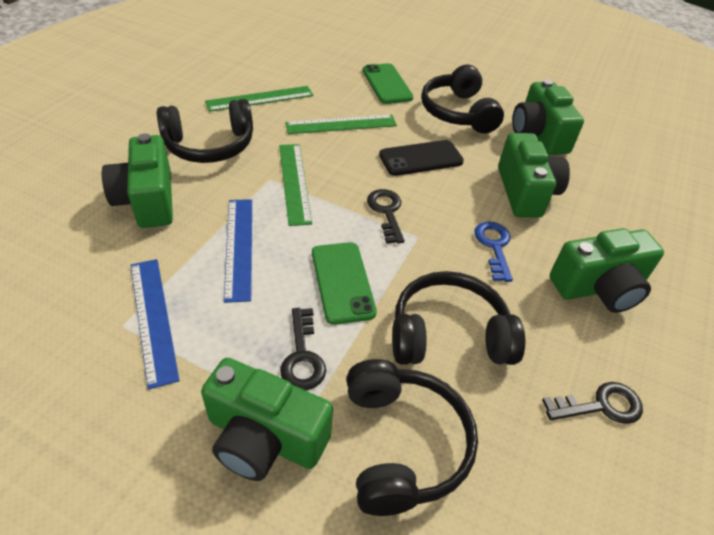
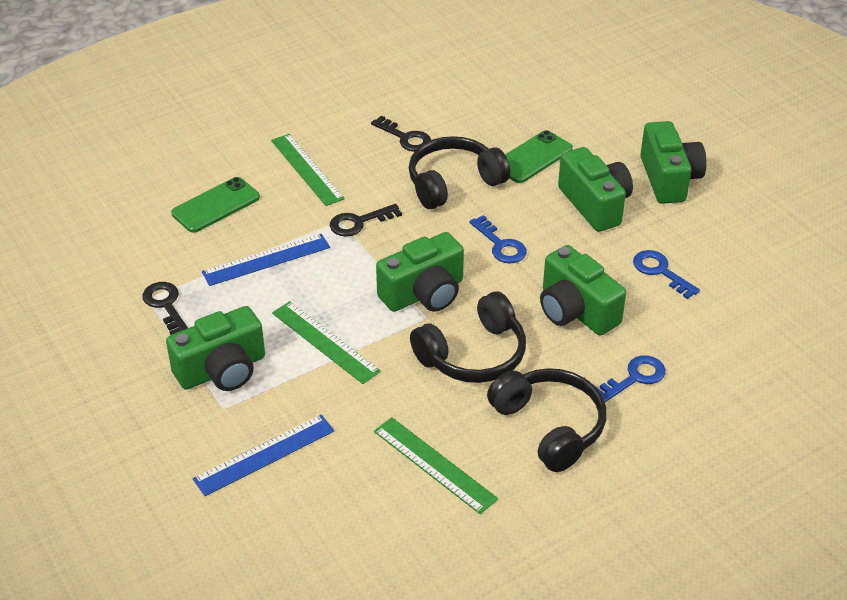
black headphones: [157,99,253,163] [346,359,478,516] [392,271,525,365] [421,65,504,134] = 4 -> [409,136,510,209] [410,292,526,383] [487,368,606,472] = 3
black phone: [379,140,464,176] = 1 -> none = 0
blue key: [474,221,513,282] = 1 -> [470,215,527,264] [596,355,666,402] [633,250,700,299] = 3

